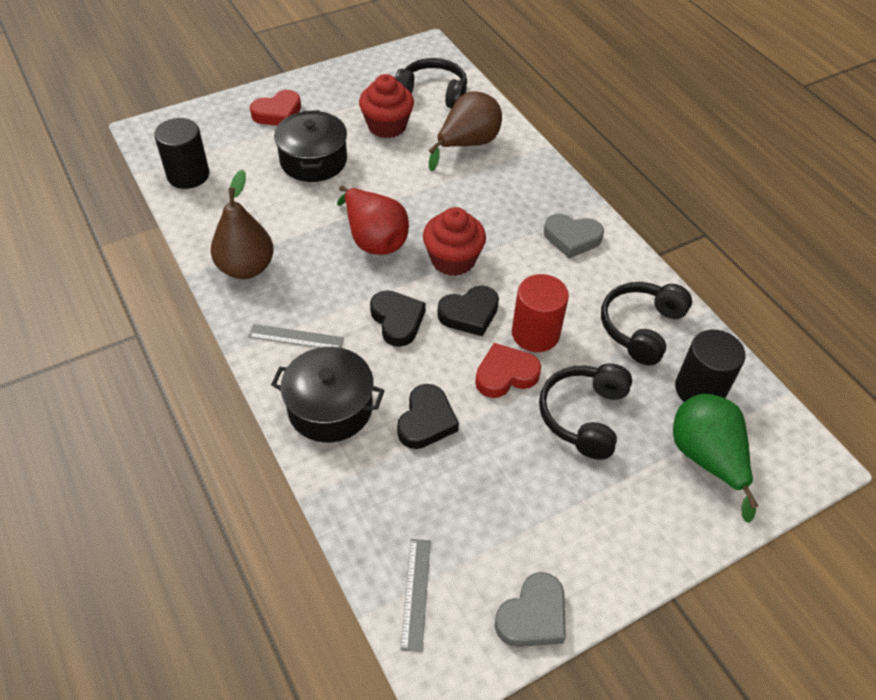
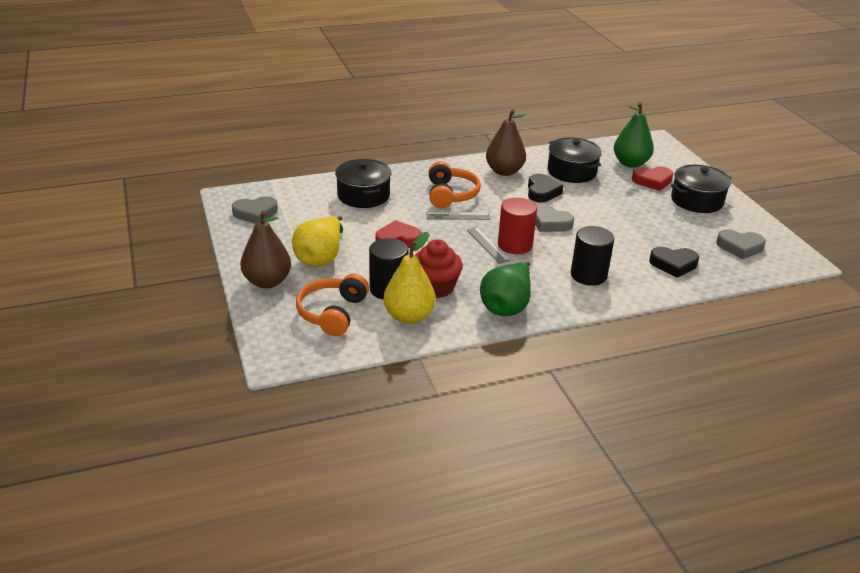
black headphones: [395,58,467,108] [539,364,632,460] [601,282,692,365] = 3 -> none = 0
black heart: [370,290,426,347] [397,384,459,449] [437,286,499,336] = 3 -> [528,174,563,202] [649,247,699,278] = 2
black pot: [271,347,385,443] [274,110,347,182] = 2 -> [335,159,392,208] [548,138,602,183] [671,165,732,213] = 3
green pear: [673,394,758,523] = 1 -> [480,262,531,316] [614,102,654,168] = 2
grey heart: [495,572,566,647] [544,214,604,258] = 2 -> [232,196,278,224] [535,204,574,232] [716,229,766,259] = 3
orange headphones: none = 0 -> [296,274,369,336] [429,161,481,208] = 2
red cupcake: [359,74,414,138] [423,207,486,276] = 2 -> [415,239,463,298] = 1
red pear: [337,185,409,255] = 1 -> none = 0
yellow pear: none = 0 -> [292,216,343,267] [383,232,436,324] = 2

